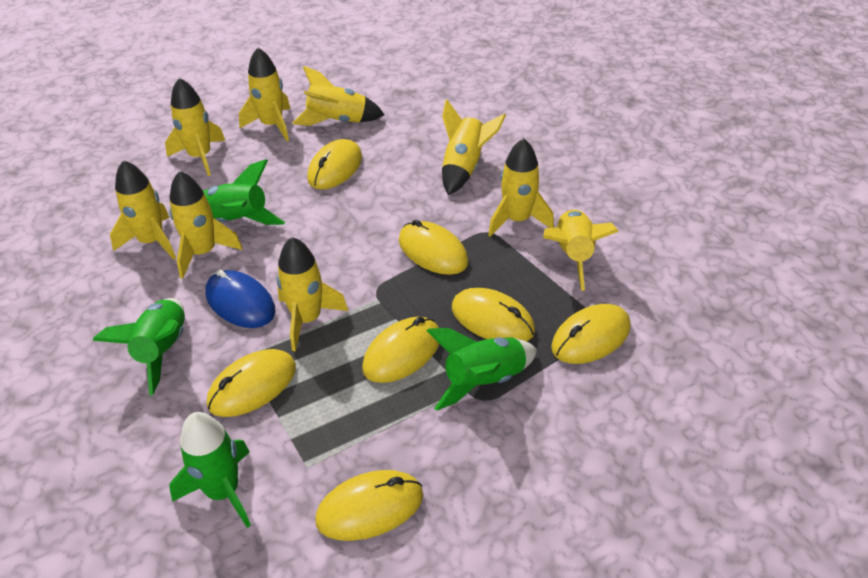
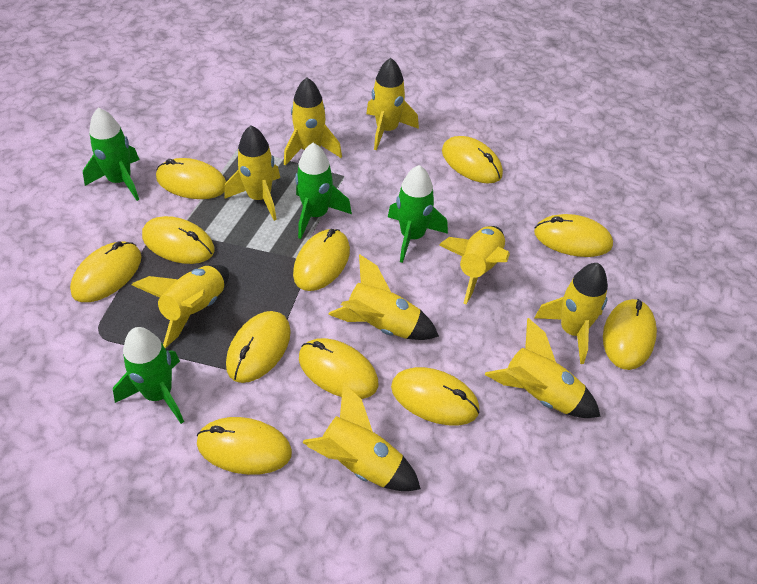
blue mouse: [205,270,276,328] = 1 -> none = 0
yellow mouse: [207,349,296,417] [307,139,362,189] [315,470,423,541] [362,317,439,383] [399,220,469,275] [452,288,535,341] [551,304,631,364] = 7 -> [70,241,141,302] [142,216,215,264] [156,158,226,199] [196,417,292,475] [226,311,291,383] [293,229,350,291] [299,338,378,399] [391,367,480,425] [442,136,503,184] [534,214,613,257] [603,299,657,370] = 11

